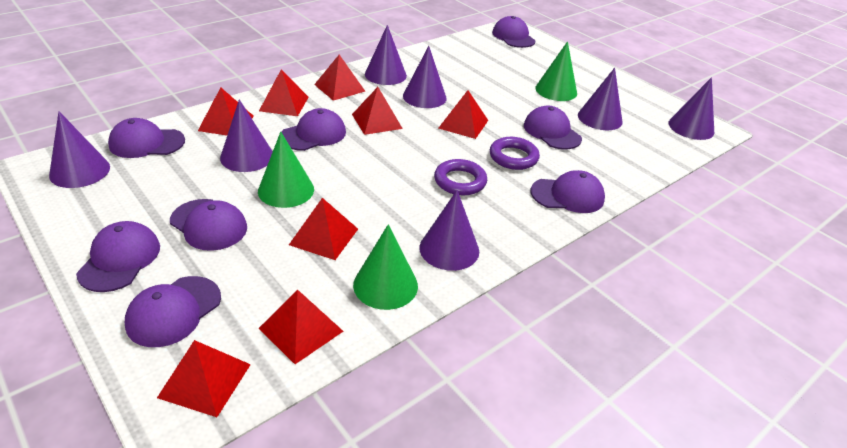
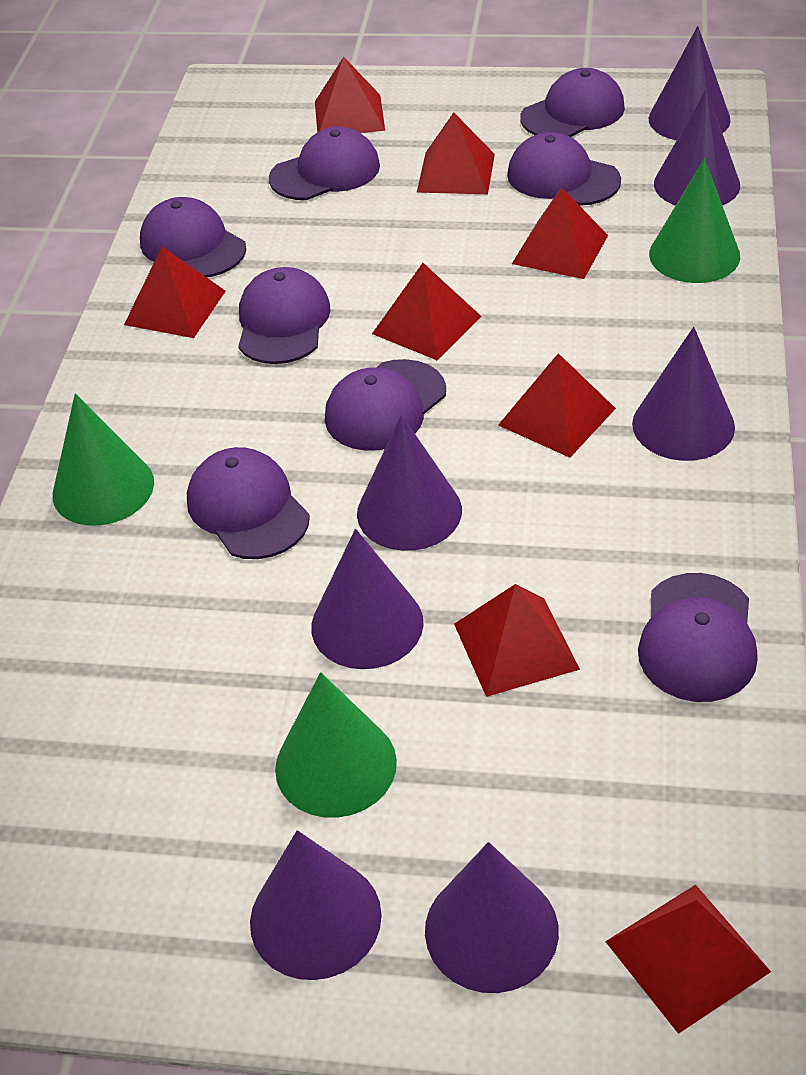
purple ring: [434,159,487,195] [490,137,540,170] = 2 -> none = 0

